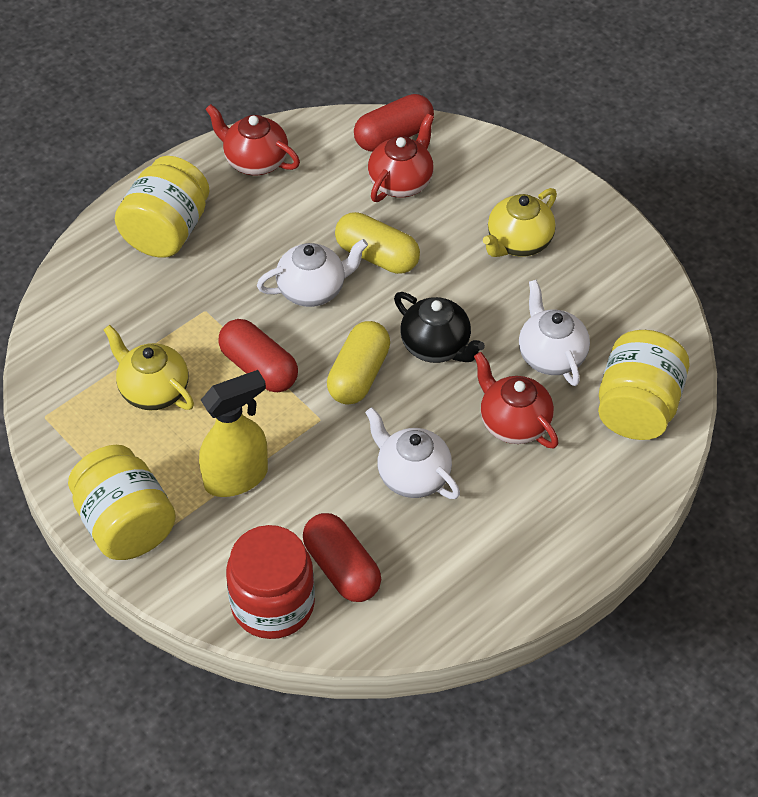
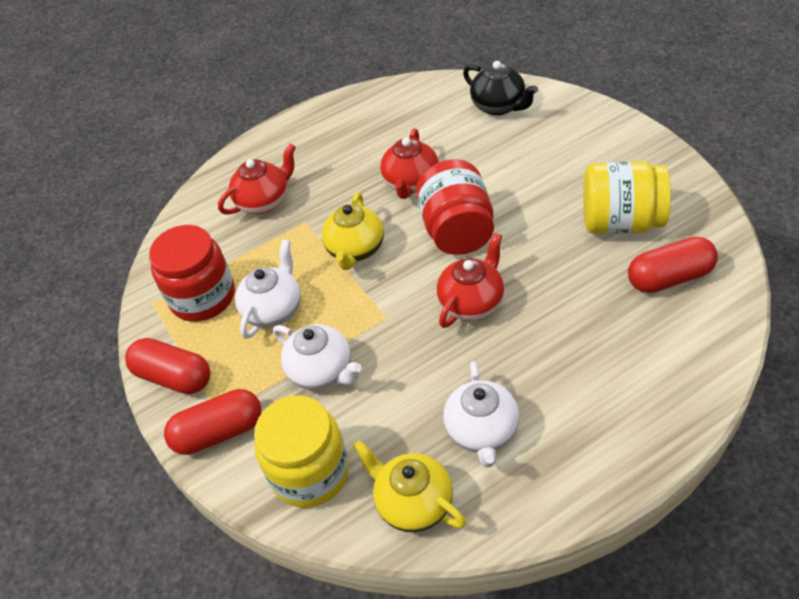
red jar: [226,525,315,639] = 1 -> [149,225,235,322] [416,159,494,255] = 2
yellow capsule: [327,321,390,404] [335,212,420,274] = 2 -> none = 0
yellow jar: [68,445,176,560] [115,156,210,258] [598,330,690,440] = 3 -> [254,395,349,508] [583,161,671,234] = 2
yellow spray bottle: [199,370,268,497] = 1 -> none = 0

